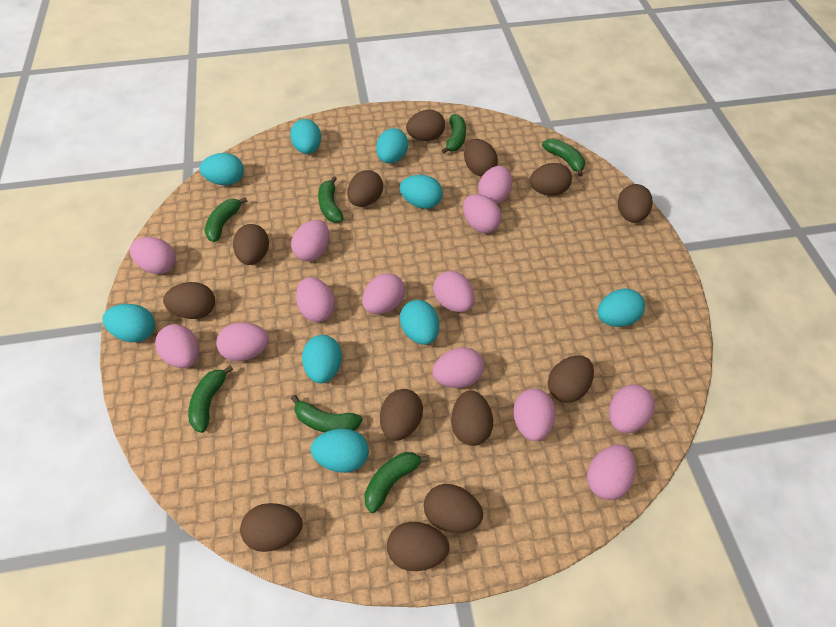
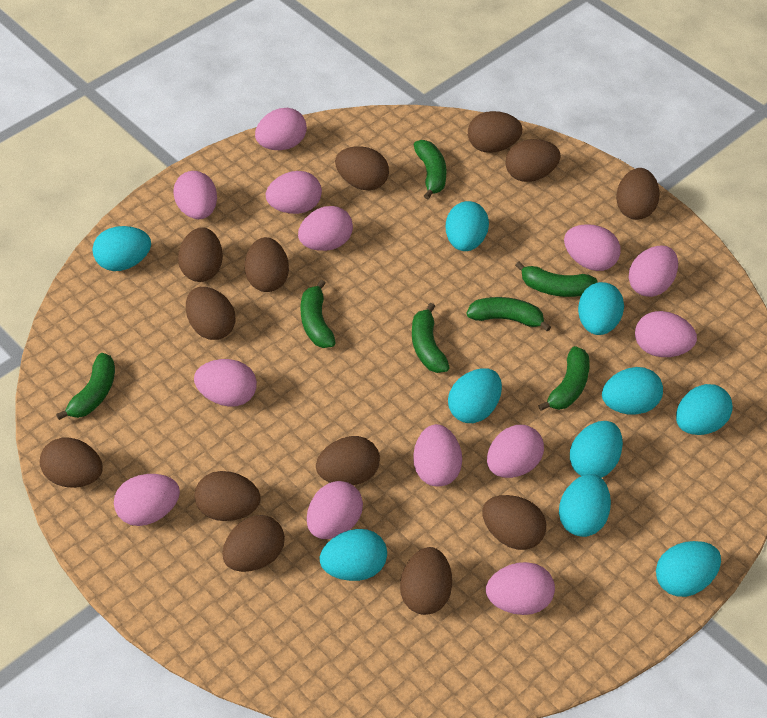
turquoise egg: [103,304,155,342] [200,153,244,185] [290,119,321,154] [302,335,342,383] [311,429,369,473] [376,128,408,164] [400,175,443,209] [400,300,439,345] [598,288,645,327] = 9 -> [92,226,151,271] [320,529,387,581] [446,201,489,251] [448,368,502,423] [559,474,611,537] [570,421,623,478] [578,282,624,335] [602,367,663,415] [656,541,721,597] [676,384,733,435] = 10

